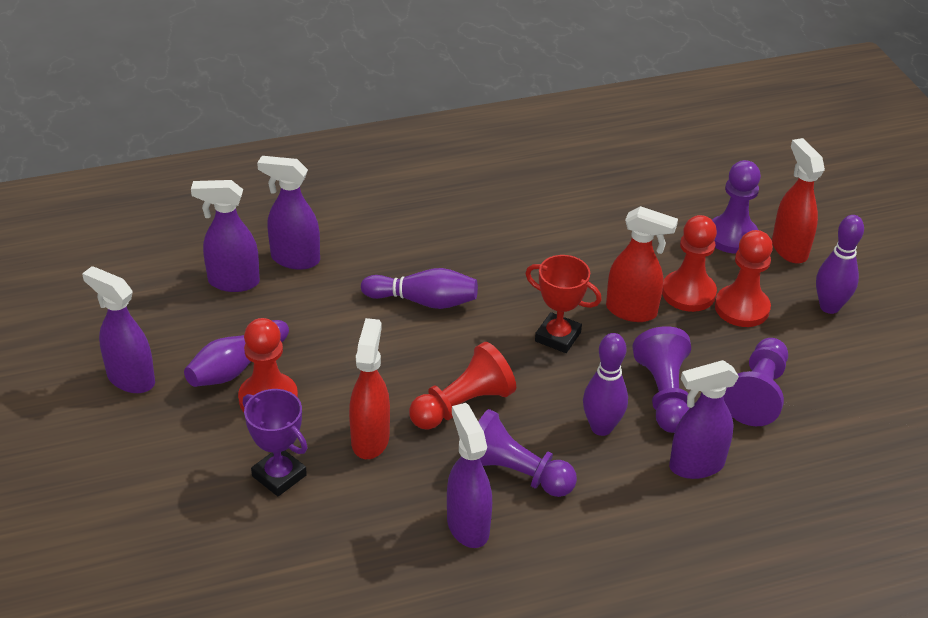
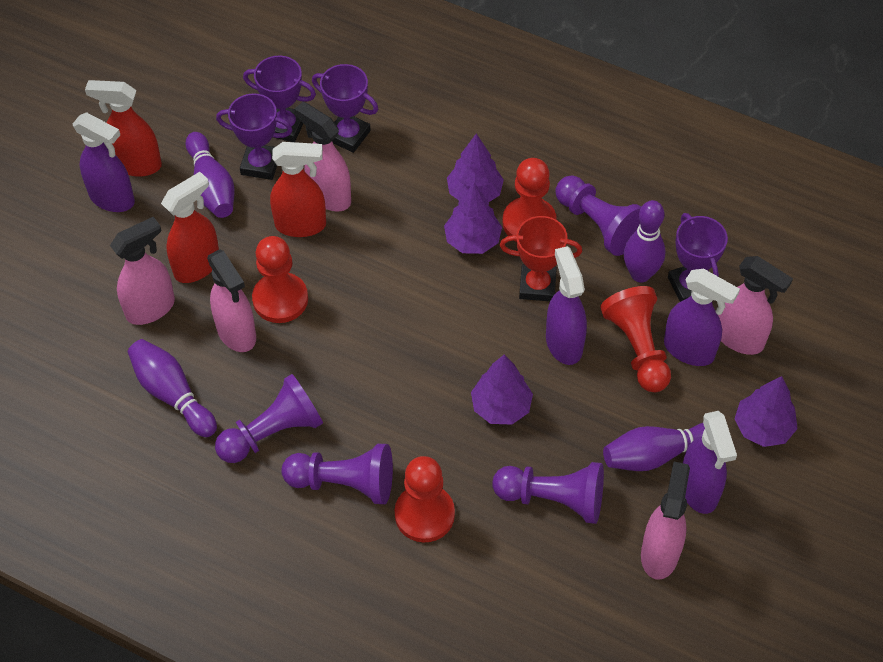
pink spray bottle: none = 0 -> [110,217,175,325] [207,249,256,352] [294,102,351,211] [641,462,690,580] [718,256,793,355] = 5
purple spray bottle: [82,266,155,393] [191,180,260,292] [257,156,320,270] [447,403,492,548] [669,360,739,479] = 5 -> [73,112,135,212] [546,246,587,365] [664,269,740,366] [683,411,737,514] = 4
purple tree: none = 0 -> [444,183,502,254] [447,134,504,202] [471,354,533,425] [735,376,798,447] = 4
purple trophy: [243,389,308,496] = 1 -> [216,93,292,180] [243,56,316,142] [312,64,378,153] [668,213,728,302] = 4

